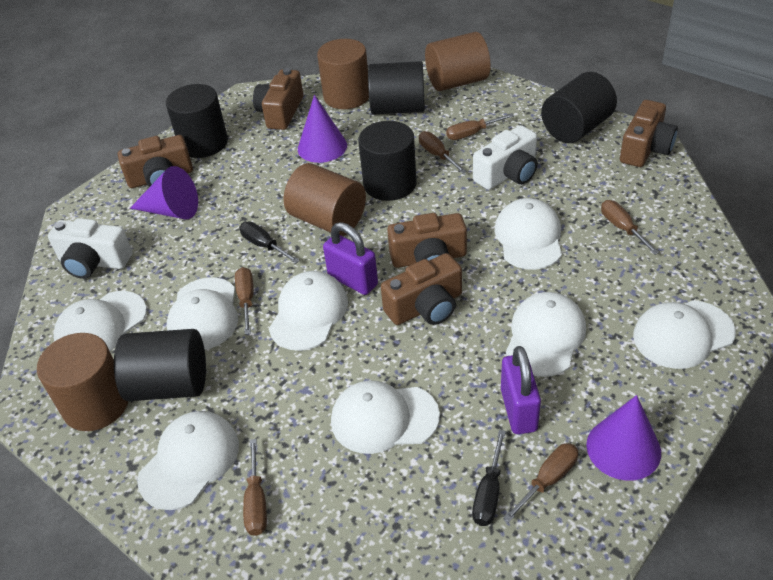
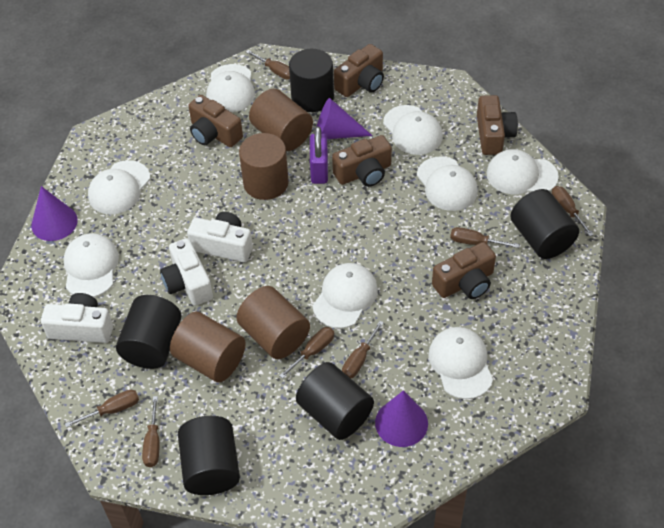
black screwdriver: [239,222,300,263] [472,430,506,526] = 2 -> none = 0
brown screwdriver: [235,267,254,335] [243,439,267,536] [419,131,467,174] [446,113,514,140] [503,443,578,522] [601,200,659,255] = 6 -> [65,390,139,428] [142,396,159,467] [246,50,290,80] [279,327,334,379] [342,321,384,378] [450,227,519,248] [552,186,594,236] = 7
purple padlock: [323,222,378,295] [501,346,541,434] = 2 -> [310,126,328,184] = 1
white camera: [48,218,132,279] [473,125,537,190] = 2 -> [41,293,113,343] [160,238,213,306] [187,212,253,262] = 3

